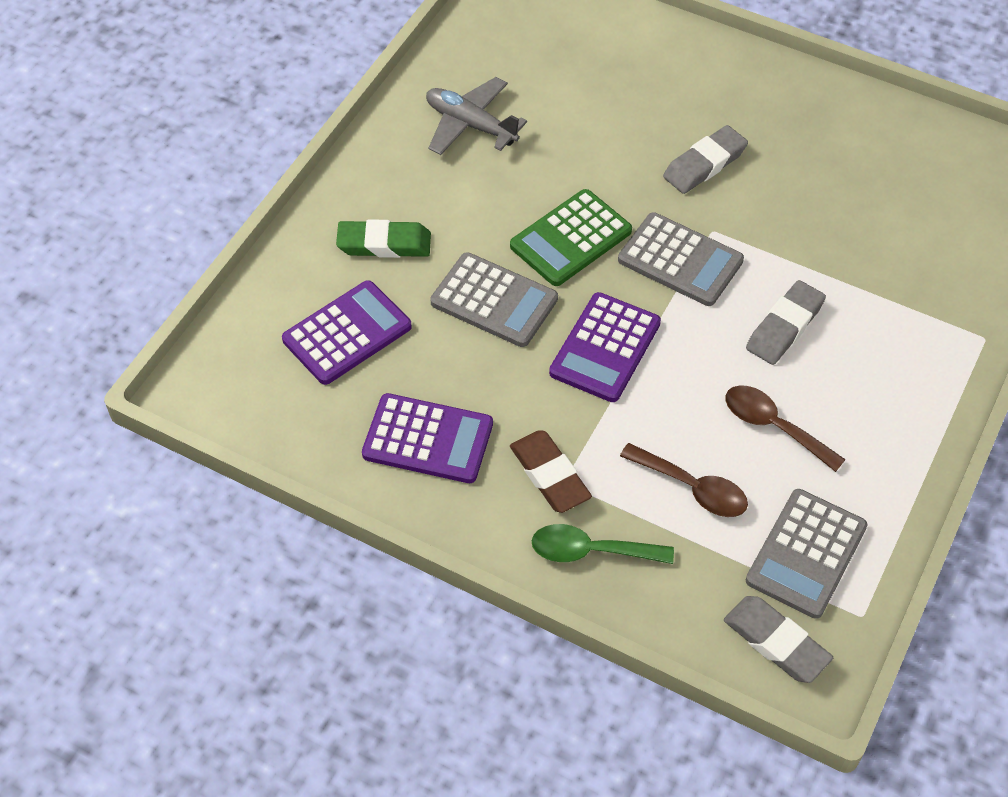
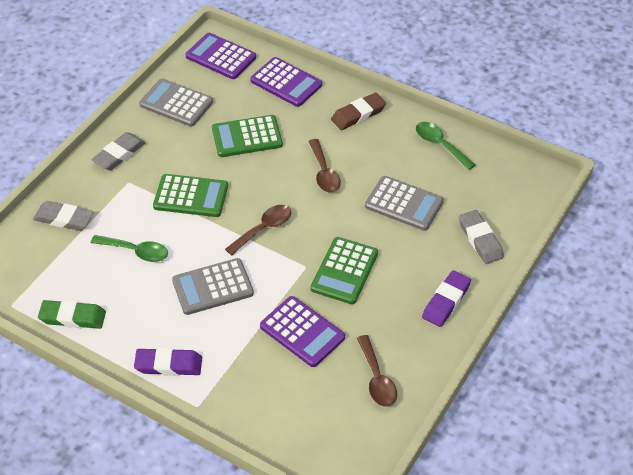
brown spoon: [620,443,748,517] [725,385,846,472] = 2 -> [225,205,291,255] [309,139,341,192] [357,335,397,407] = 3
green calculator: [510,189,632,286] = 1 -> [153,174,228,217] [212,115,283,157] [311,237,378,304] = 3
green spoon: [532,524,674,564] = 1 -> [91,235,168,262] [416,122,475,170] = 2
grey plane: [426,77,527,155] = 1 -> none = 0
purple eraser: none = 0 -> [134,348,202,376] [422,270,471,327] = 2

